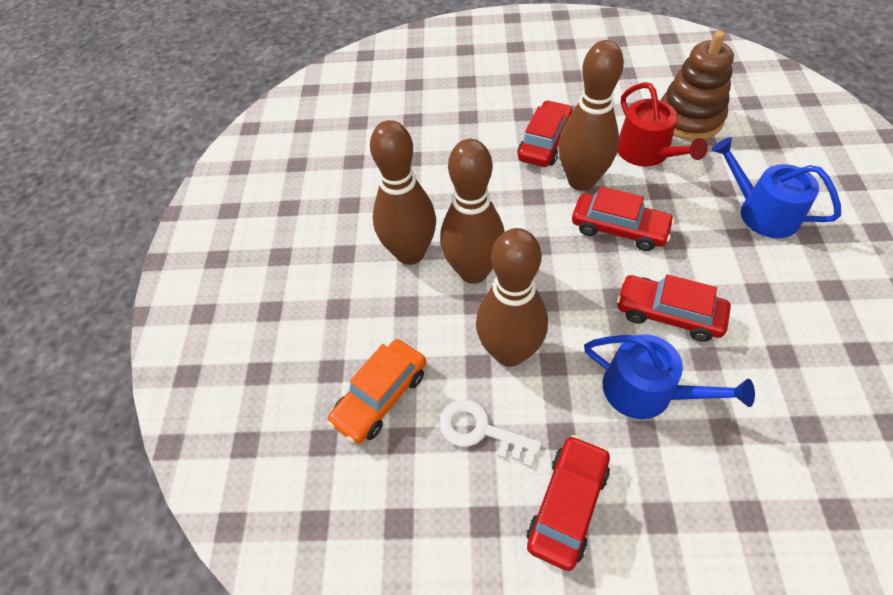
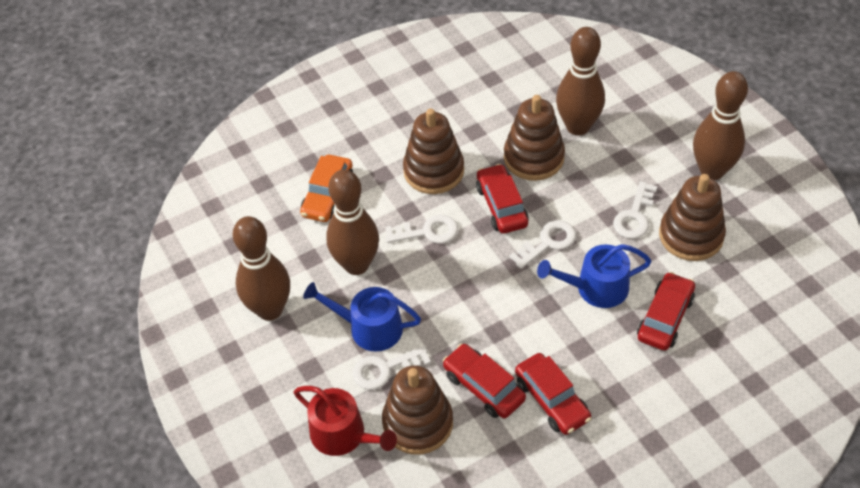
brown stacking toy: [661,31,734,140] = 1 -> [382,365,453,454] [403,109,464,194] [504,95,565,181] [659,174,726,261] = 4
white key: [439,399,542,468] = 1 -> [353,346,431,390] [385,215,458,244] [509,220,576,269] [613,181,658,239] = 4

